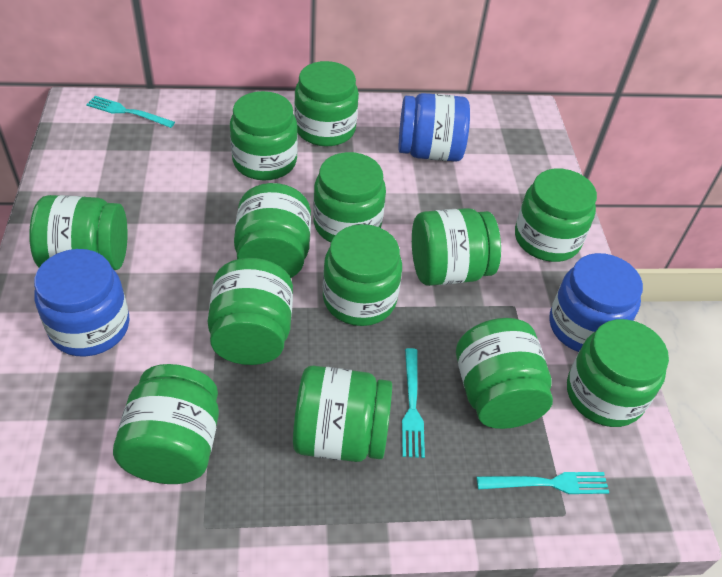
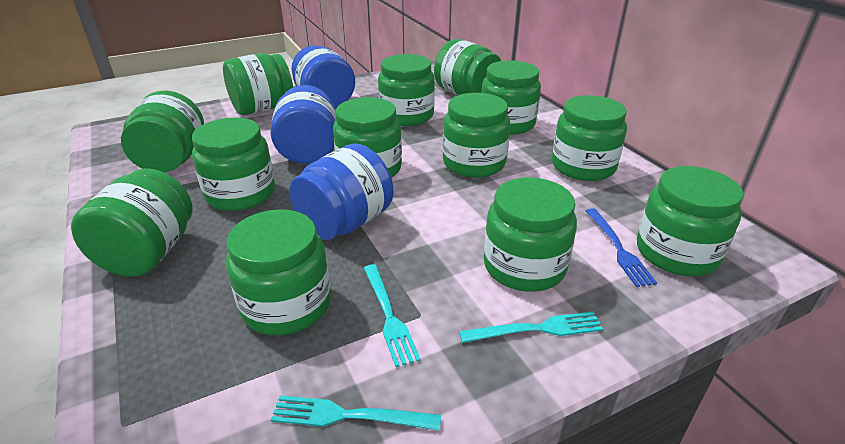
blue fork: none = 0 -> [586,208,657,287] = 1

